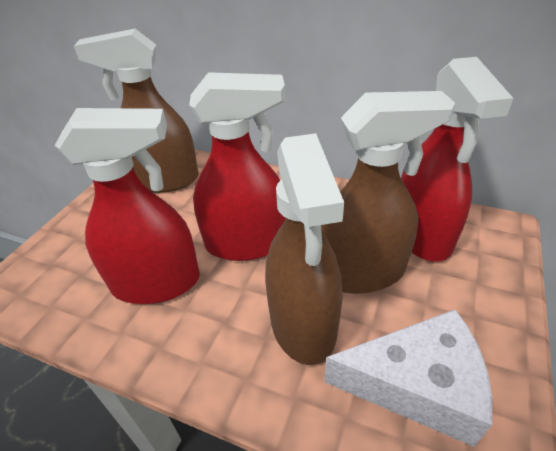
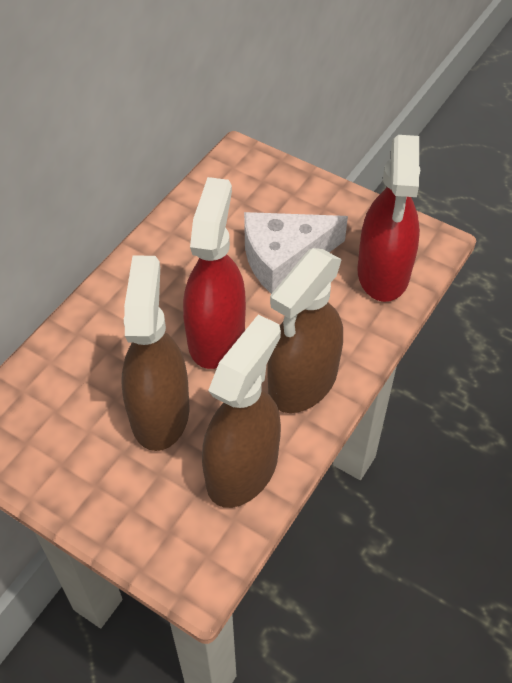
red spray bottle: [55,108,200,304] [189,72,285,261] [401,57,514,262] = 3 -> [183,177,246,369] [357,135,420,302] = 2

